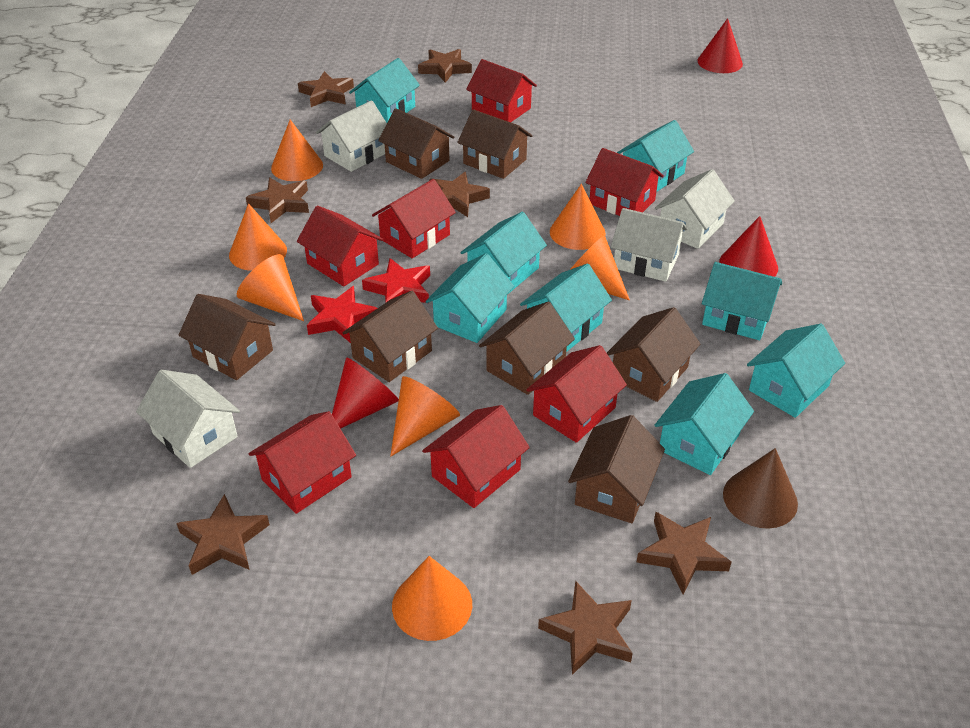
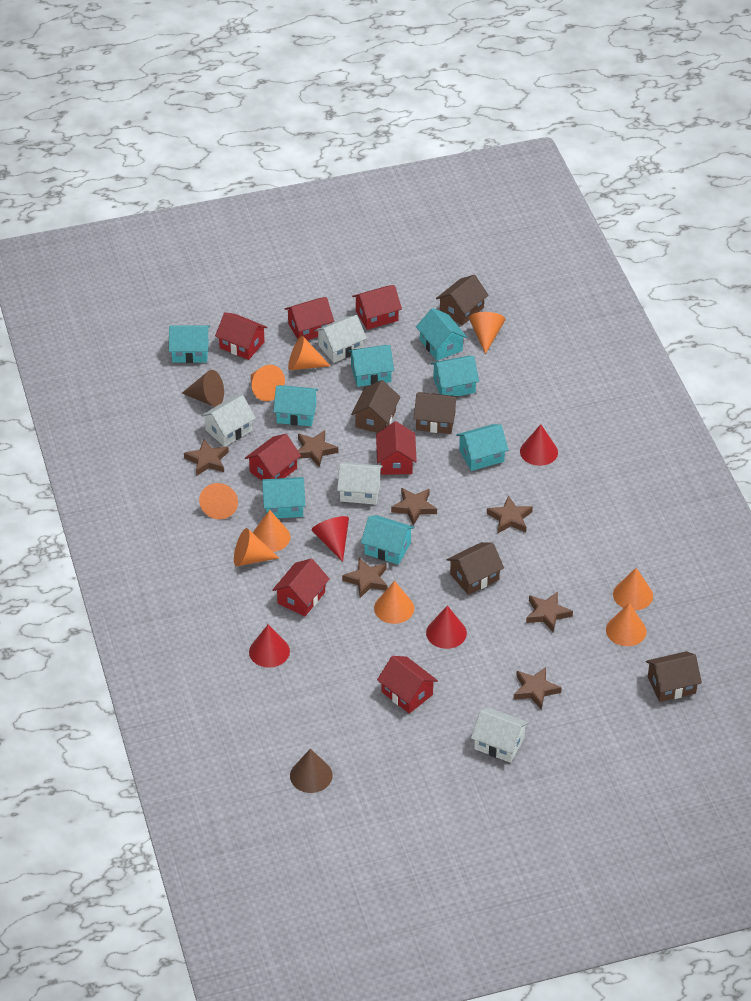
brown cone: [723,448,798,529] = 1 -> [182,370,224,407] [290,749,333,793] = 2
brown house: [179,294,276,380] [342,291,438,382] [378,108,454,179] [457,109,533,179] [479,302,575,395] [568,415,665,523] [607,307,700,402] = 7 -> [351,380,400,433] [414,392,458,434] [436,275,489,325] [446,542,504,595] [646,651,702,702] = 5
orange cone: [229,203,287,271] [237,254,304,321] [271,120,323,181] [390,376,460,456] [392,556,472,641] [550,184,606,250] [570,235,630,300] = 7 -> [199,483,238,520] [234,528,279,566] [251,365,285,401] [253,510,291,552] [288,336,330,370] [374,581,414,624] [469,312,505,354] [606,603,647,646] [613,568,653,610] = 9
red cone: [332,357,399,429] [697,18,743,73] [719,216,778,277] = 3 -> [249,624,290,668] [312,516,349,562] [426,606,467,649] [520,424,558,466] = 4
red star: [307,286,377,343] [362,258,430,303] = 2 -> none = 0

